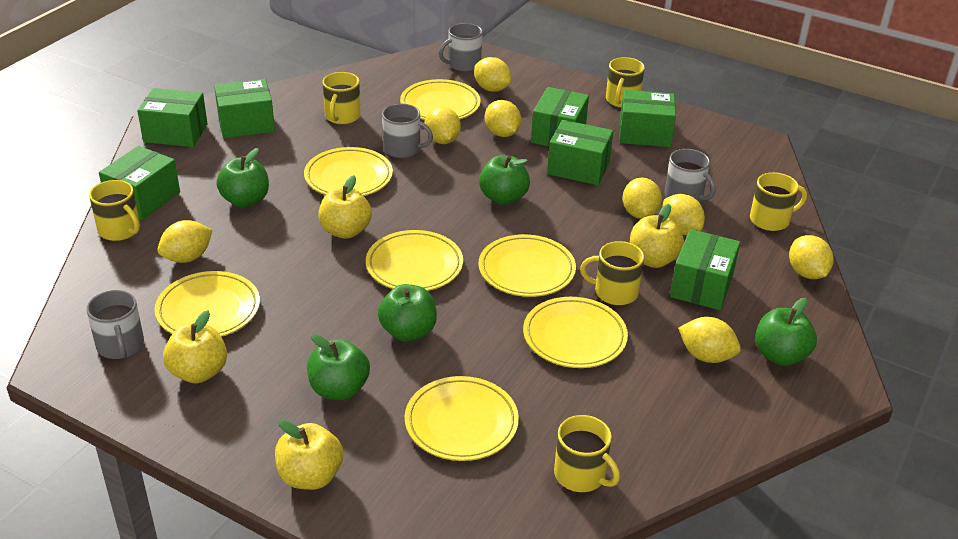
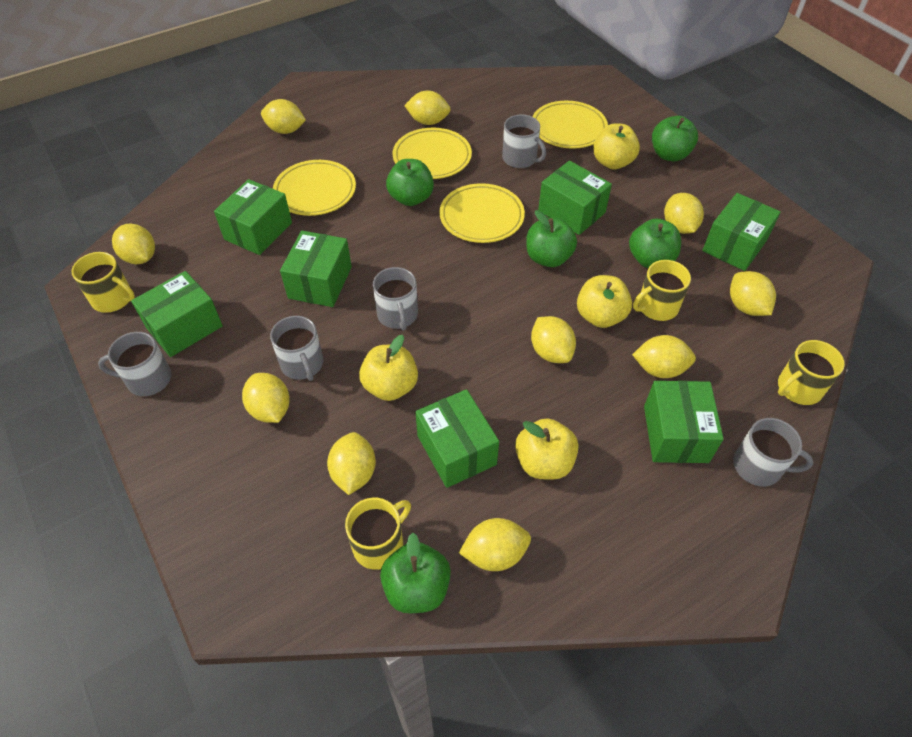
grey mug: [86,290,144,359] [382,104,433,158] [439,23,482,72] [664,149,716,202] = 4 -> [98,332,172,396] [270,316,323,381] [373,267,418,331] [502,115,546,168] [733,418,814,486] = 5
yellow lemon: [157,220,212,263] [425,106,461,144] [474,57,511,92] [485,100,521,137] [622,178,662,219] [662,194,705,235] [678,317,741,363] [789,235,834,279] = 8 -> [112,223,155,264] [242,373,290,423] [261,99,306,134] [327,432,376,495] [404,90,451,125] [459,518,531,571] [531,316,576,363] [632,335,696,378] [664,193,704,234] [730,271,776,316] = 10
yellow mug: [89,180,140,241] [323,72,361,124] [554,415,620,492] [580,241,644,305] [606,57,645,108] [750,172,807,231] = 6 -> [71,252,135,313] [345,498,411,570] [633,260,691,321] [778,340,845,405] = 4
yellow plate: [155,271,260,337] [304,147,393,196] [366,230,463,291] [400,79,481,120] [405,376,519,461] [478,234,576,297] [523,297,628,368] = 7 -> [273,160,356,216] [393,128,472,179] [439,183,525,243] [532,101,608,149] = 4

